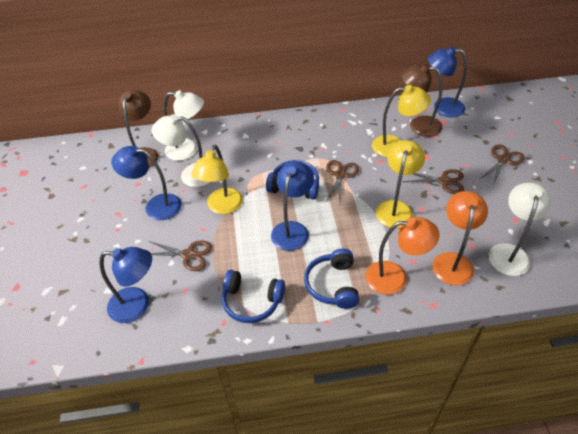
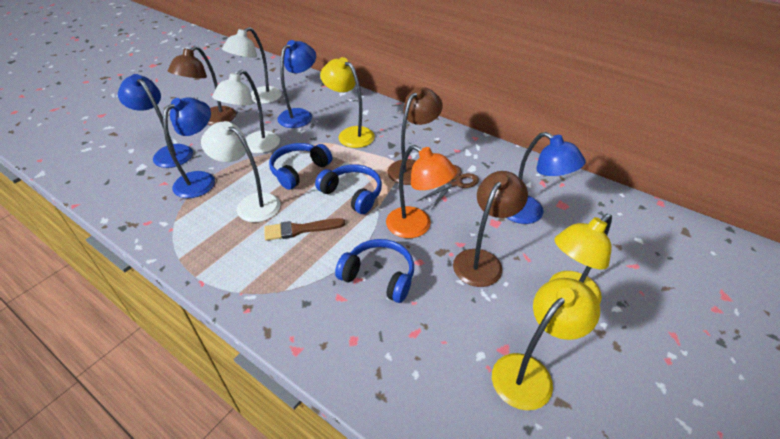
brown brush: none = 0 -> [264,218,345,241] = 1
brown lamp: [119,90,159,168] [402,64,442,137] = 2 -> [168,46,236,125] [388,87,443,185] [453,171,528,287] = 3
brown scissors: [149,240,212,271] [325,160,359,204] [403,169,464,194] [480,145,525,186] = 4 -> [417,165,479,210] = 1
orange lamp: [366,217,440,295] [432,191,488,286] = 2 -> [386,145,457,238] = 1

